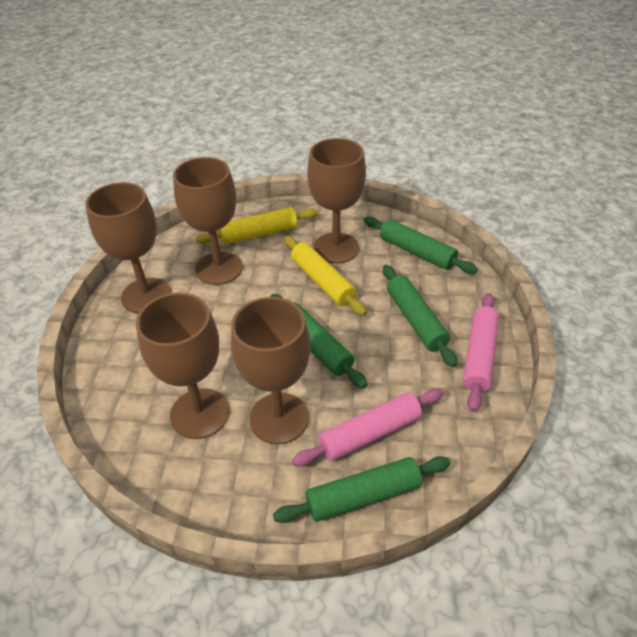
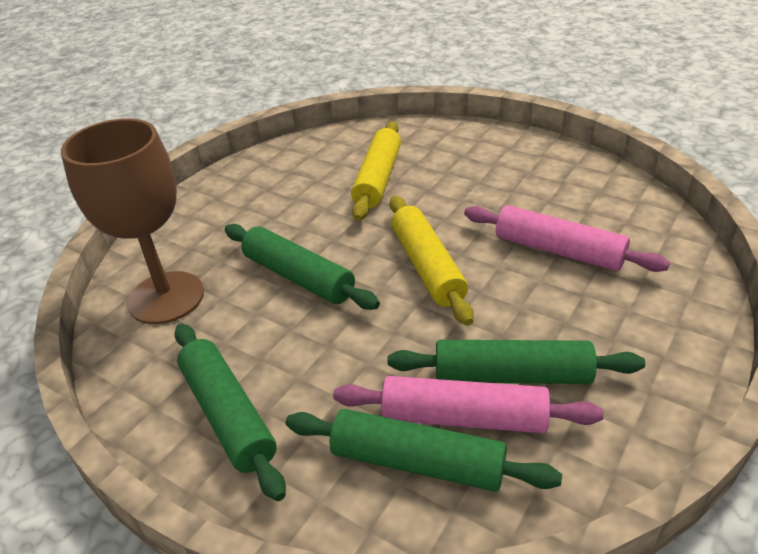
brown goblet: [85,182,171,314] [136,293,229,439] [173,157,243,285] [231,297,310,444] [307,138,366,264] = 5 -> [61,118,204,324] = 1

